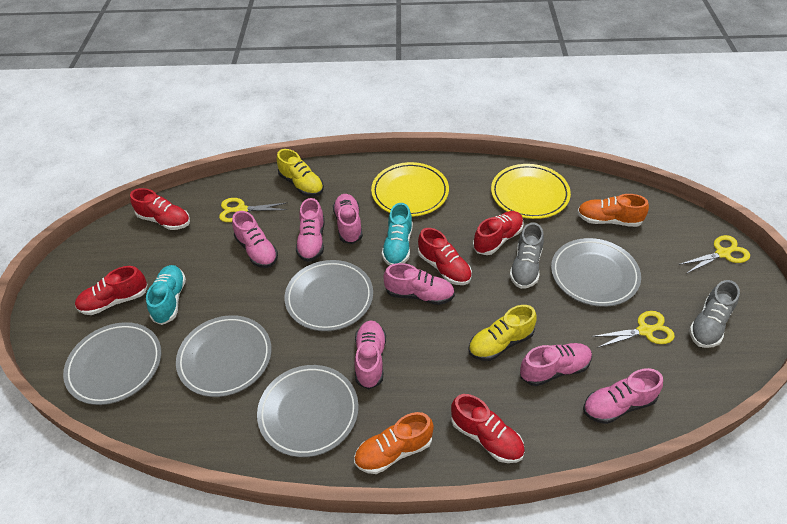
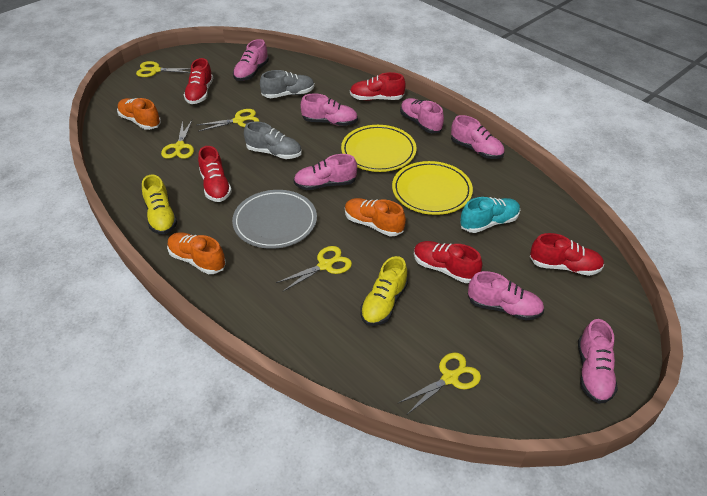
grey plate: [63,322,161,405] [176,315,272,397] [257,365,359,457] [284,260,373,331] [551,238,641,307] = 5 -> [232,190,317,249] = 1
orange shoe: [354,412,434,474] [577,194,649,227] = 2 -> [117,98,161,130] [167,232,226,274] [345,198,406,236] = 3
turquoise shoe: [146,265,186,325] [382,203,413,266] = 2 -> [460,197,520,233] = 1
yellow scissors: [219,198,288,222] [591,311,675,348] [678,235,750,274] = 3 -> [136,61,191,77] [161,120,194,159] [197,109,259,131] [276,246,352,292] [398,352,481,414] = 5

